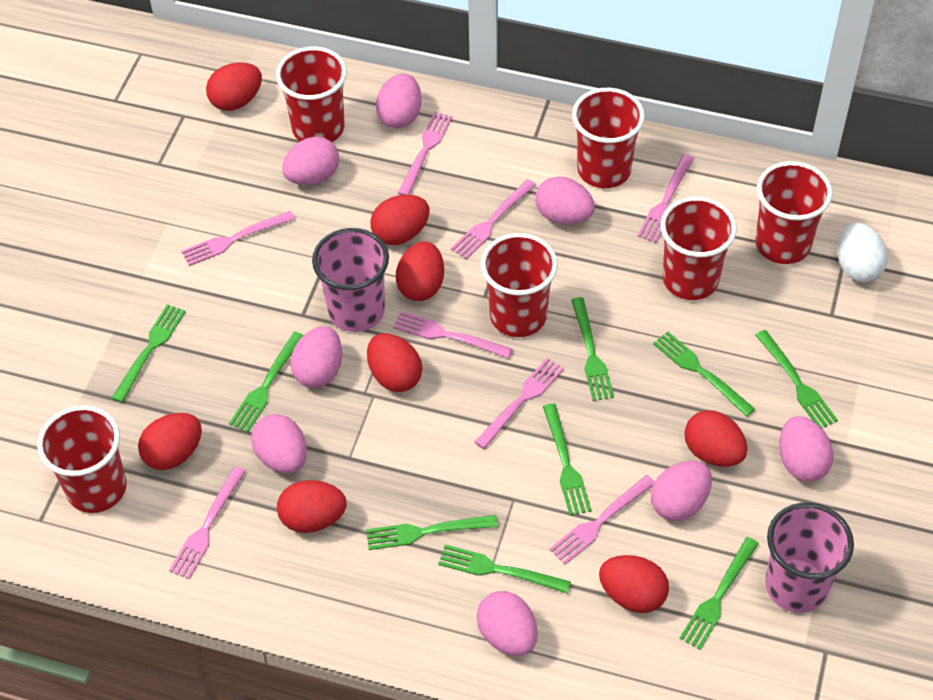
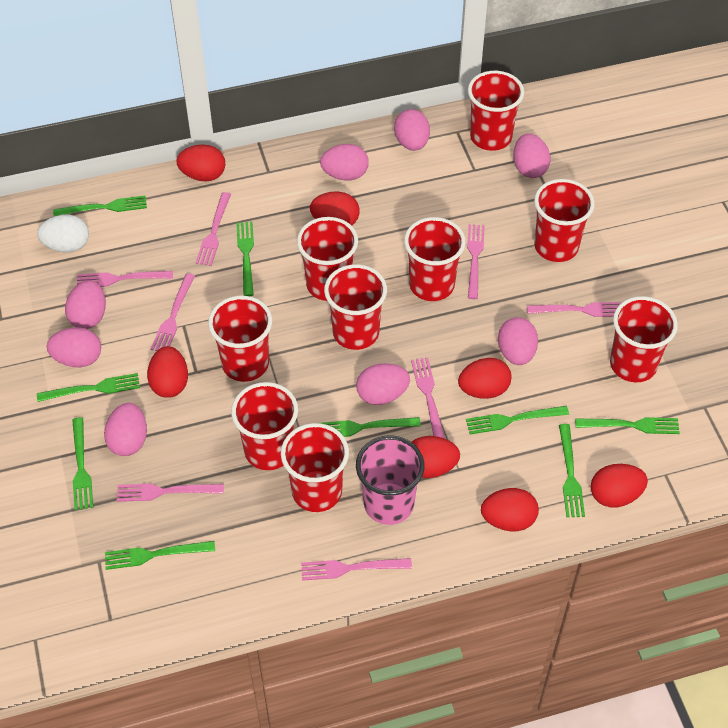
pink cup: [312,228,389,332] [765,502,854,613] = 2 -> [356,435,424,525] = 1
red cup: [37,405,127,513] [276,46,347,142] [481,233,558,337] [572,88,645,188] [660,197,737,300] [755,161,832,264] = 6 -> [208,296,272,382] [231,382,298,470] [281,423,349,512] [297,217,358,301] [324,264,387,350] [404,217,466,301] [468,71,524,151] [534,179,595,262] [610,296,678,382] = 9
red egg: [138,413,202,470] [206,62,262,111] [277,480,347,533] [367,333,422,392] [370,195,429,245] [396,241,444,301] [599,555,669,613] [684,410,747,467] = 8 -> [147,346,188,398] [176,145,225,182] [310,191,360,225] [412,436,460,478] [458,358,512,399] [481,488,539,531] [591,464,648,508] = 7

